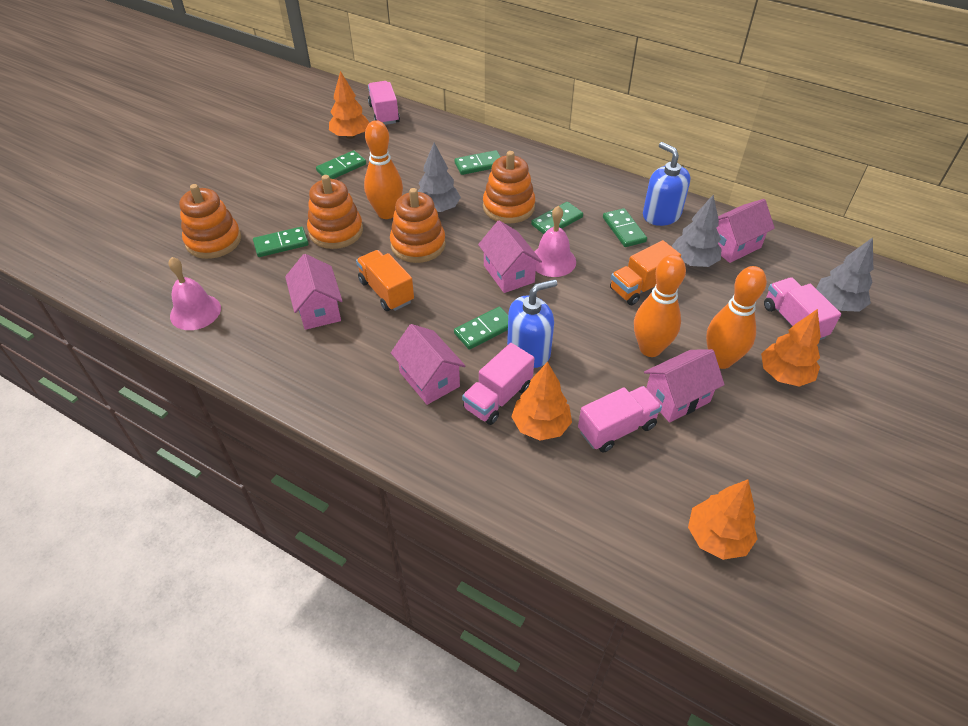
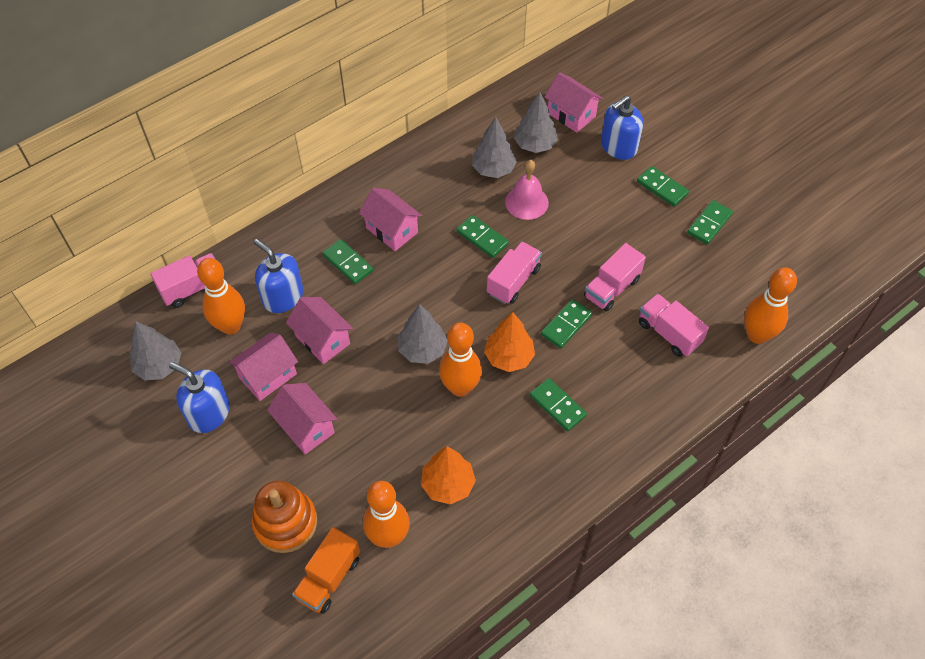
blue soap dispenser: [507,279,557,368] [643,142,690,226] = 2 -> [169,362,230,433] [254,239,303,313] [601,95,644,160] = 3
grey tree: [418,143,461,212] [672,195,721,267] [816,237,873,312] = 3 -> [130,321,182,381] [398,304,448,364] [472,117,517,178] [514,92,558,153] = 4
orange bowling pin: [364,120,403,219] [634,255,686,357] [706,266,767,369] = 3 -> [197,258,245,335] [363,481,410,548] [439,323,482,397] [744,268,797,344] = 4
orange stacking toy: [179,184,241,259] [307,175,363,249] [390,188,446,263] [483,151,535,224] = 4 -> [252,481,317,553] = 1
orange tree: [329,71,369,139] [511,362,572,441] [688,480,758,560] [761,309,821,387] = 4 -> [421,446,476,505] [484,312,535,372] = 2
orange truck: [356,250,414,311] [610,240,681,305] = 2 -> [292,527,360,614] = 1
pink bell: [168,257,221,330] [534,206,576,277] = 2 -> [505,160,549,220] = 1

